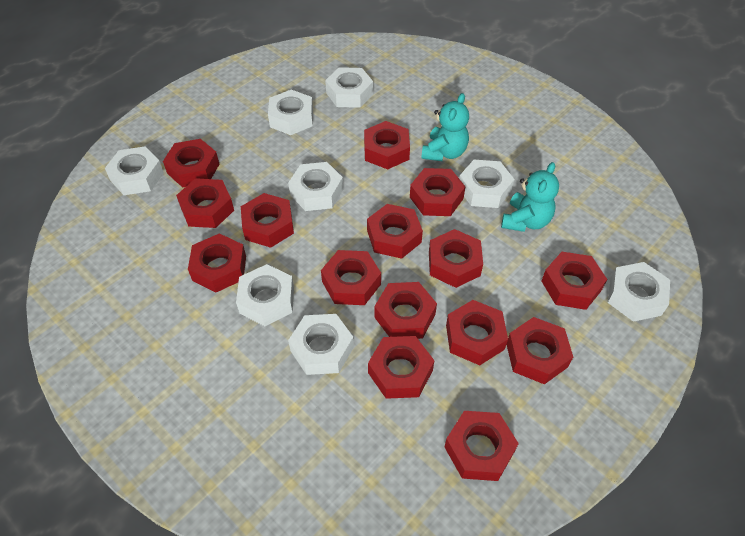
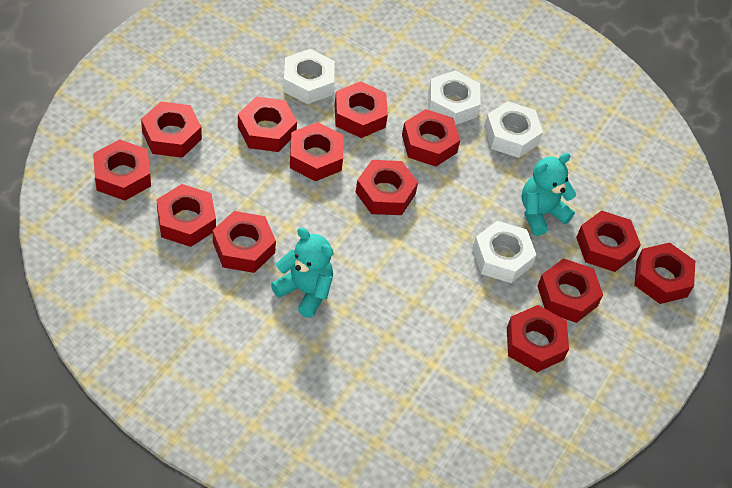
red nut: [163,139,219,187] [176,178,234,228] [188,233,246,292] [241,193,294,248] [321,250,381,305] [364,121,410,169] [367,204,423,259] [368,336,434,399] [374,282,437,339] [410,168,466,216] [429,229,483,288] [445,411,519,481] [446,300,508,365] [506,317,573,384] [541,252,607,310] = 15 -> [93,139,151,201] [141,101,202,158] [157,184,216,247] [213,211,276,273] [238,97,297,152] [290,122,343,181] [335,81,388,138] [356,160,418,215] [402,109,460,167] [507,305,569,372] [538,258,603,323] [576,211,641,272] [634,243,695,304] = 13
white nut: [105,146,164,195] [236,264,294,326] [268,90,313,135] [288,162,343,211] [288,314,354,375] [325,67,373,108] [459,160,514,208] [608,262,670,322] = 8 -> [283,49,335,104] [428,70,481,125] [472,221,536,283] [484,101,543,158] = 4

